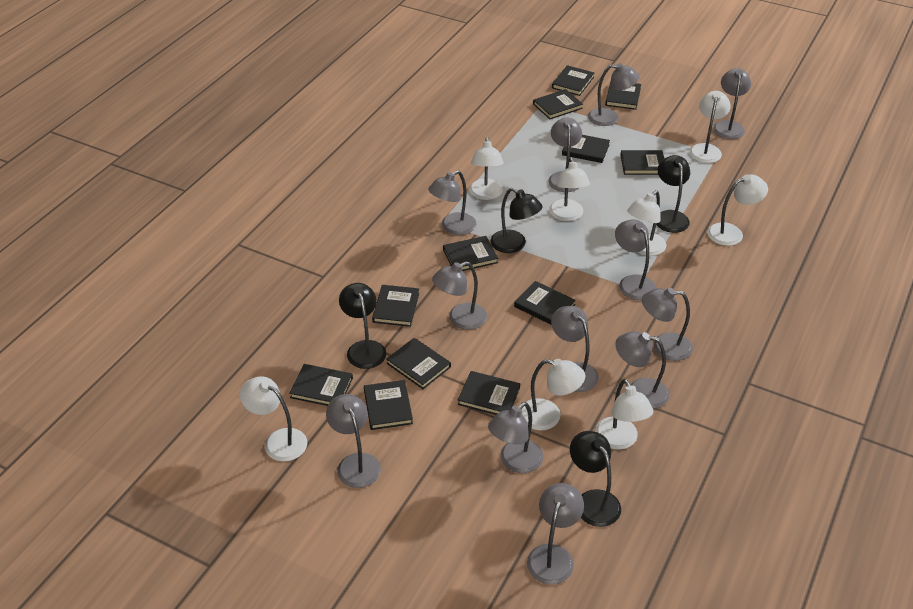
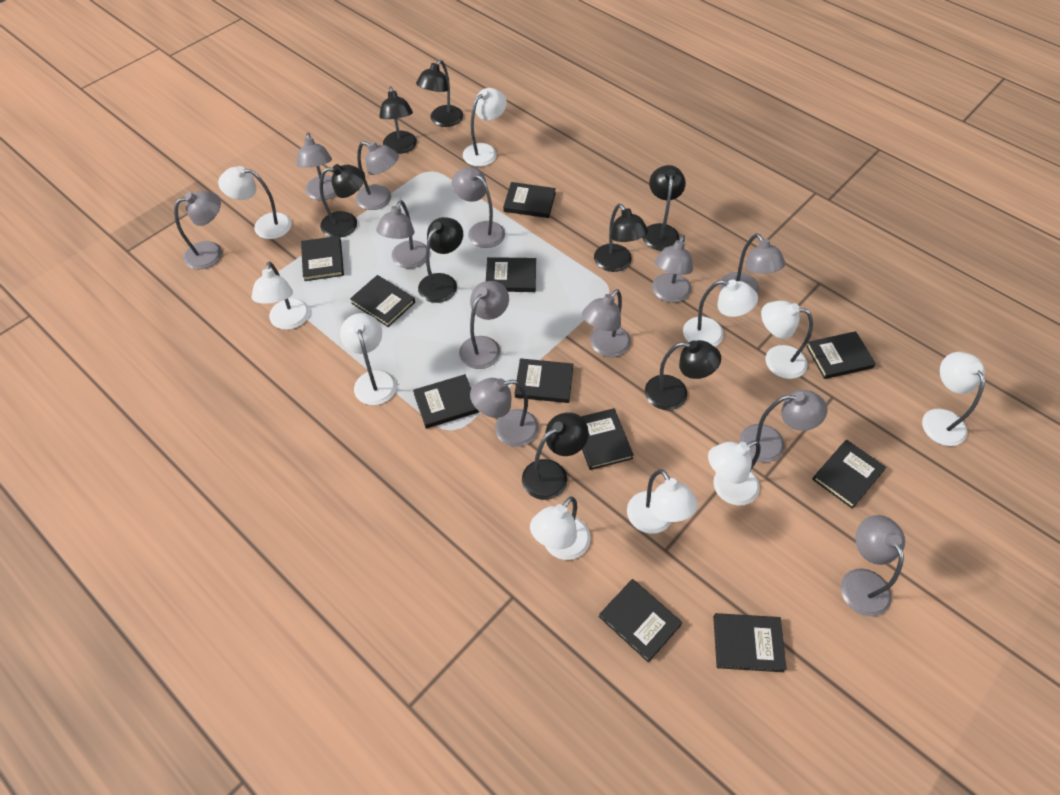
black book: [289,364,353,406] [364,380,413,430] [372,285,419,327] [386,338,451,389] [443,236,498,271] [458,371,520,415] [514,281,576,325] [533,89,583,119] [552,65,594,96] [562,135,610,163] [605,81,641,110] [620,150,664,175] = 12 -> [301,236,344,281] [350,275,415,327] [413,374,479,428] [486,257,536,292] [503,182,556,218] [515,358,573,403] [581,408,634,470] [599,579,682,662] [713,613,787,672] [806,331,876,379] [812,440,886,509] = 11
black lamp: [339,283,386,369] [491,188,543,253] [570,431,621,527] [656,155,690,233] = 4 -> [319,164,365,238] [379,86,417,154] [416,60,463,127] [418,217,463,303] [522,412,589,500] [594,204,648,272] [642,165,686,251] [645,340,721,410] = 8
white lamp: [240,376,307,462] [469,137,504,200] [521,359,585,431] [549,157,590,221] [595,379,654,450] [627,191,666,256] [689,91,731,163] [707,174,768,246] = 8 -> [218,166,292,239] [252,262,310,330] [340,313,396,405] [463,88,507,167] [530,497,591,560] [627,469,698,534] [683,280,758,347] [708,440,761,506] [761,301,813,379] [922,352,985,446] = 10

